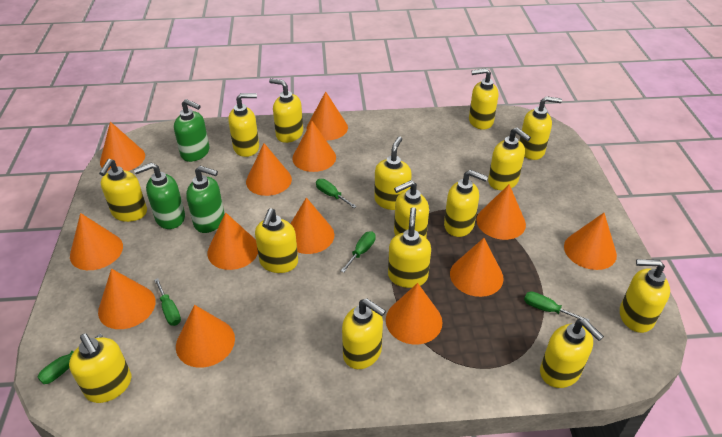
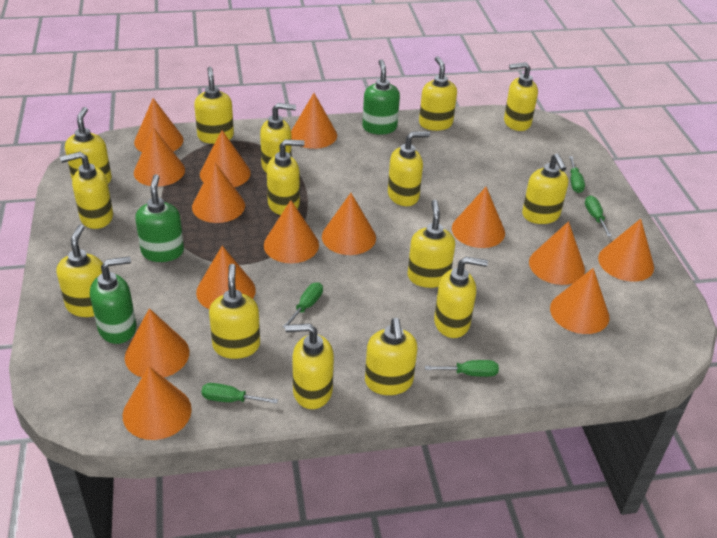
orange cone: [70,213,123,270] [98,269,156,329] [100,122,145,171] [176,305,235,368] [207,212,258,270] [246,143,292,196] [290,197,334,254] [292,121,336,172] [307,91,348,140] [386,283,443,345] [450,238,504,297] [476,184,526,240] [564,213,617,270] = 13 -> [123,366,192,440] [125,308,189,377] [134,98,183,152] [134,127,185,187] [192,162,245,223] [196,246,256,309] [200,130,251,187] [264,200,319,263] [291,93,337,149] [322,193,376,255] [452,187,505,248] [529,221,585,285] [550,268,609,334] [598,219,654,282] = 14

